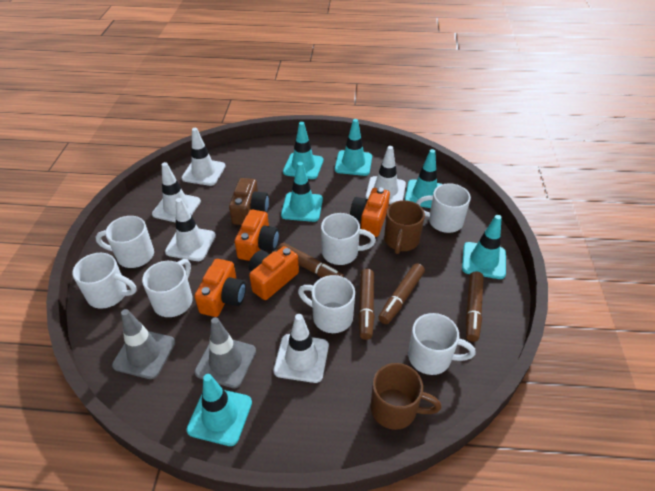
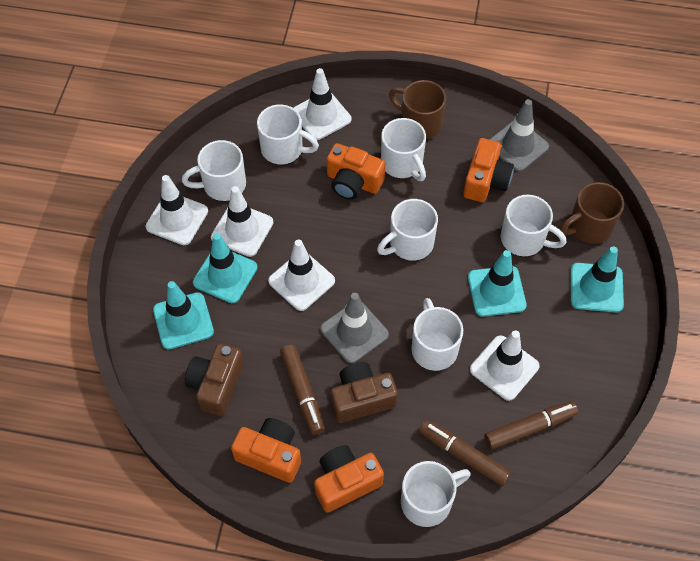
brown camera: [229,178,269,225] = 1 -> [185,343,244,416] [331,362,398,423] = 2
brown marker: [277,243,344,278] [358,269,374,340] [378,263,425,324] [466,271,484,342] = 4 -> [280,344,325,435] [419,420,511,486] [484,401,578,450] = 3
turquoise traffic cone: [186,374,252,446] [281,162,323,222] [283,122,323,179] [335,119,372,176] [405,149,442,208] [462,215,506,279] = 6 -> [153,281,214,350] [193,233,258,303] [468,250,527,317] [570,247,624,312] = 4

